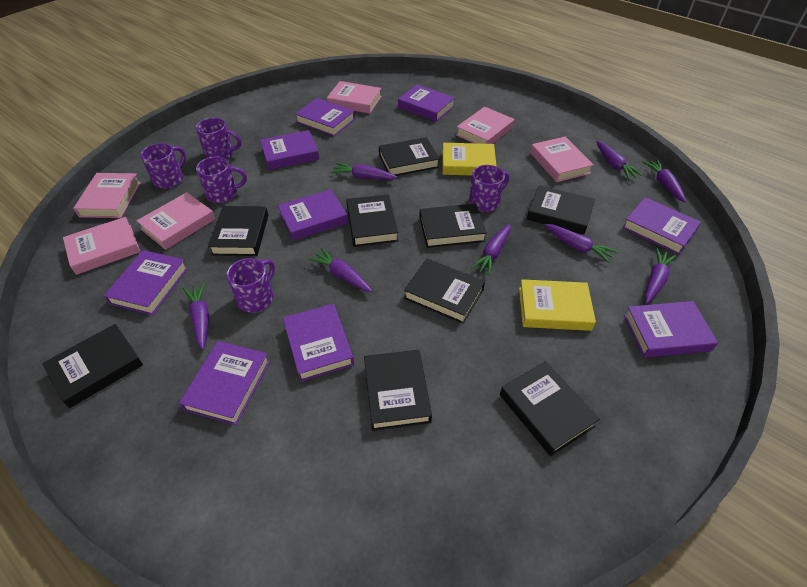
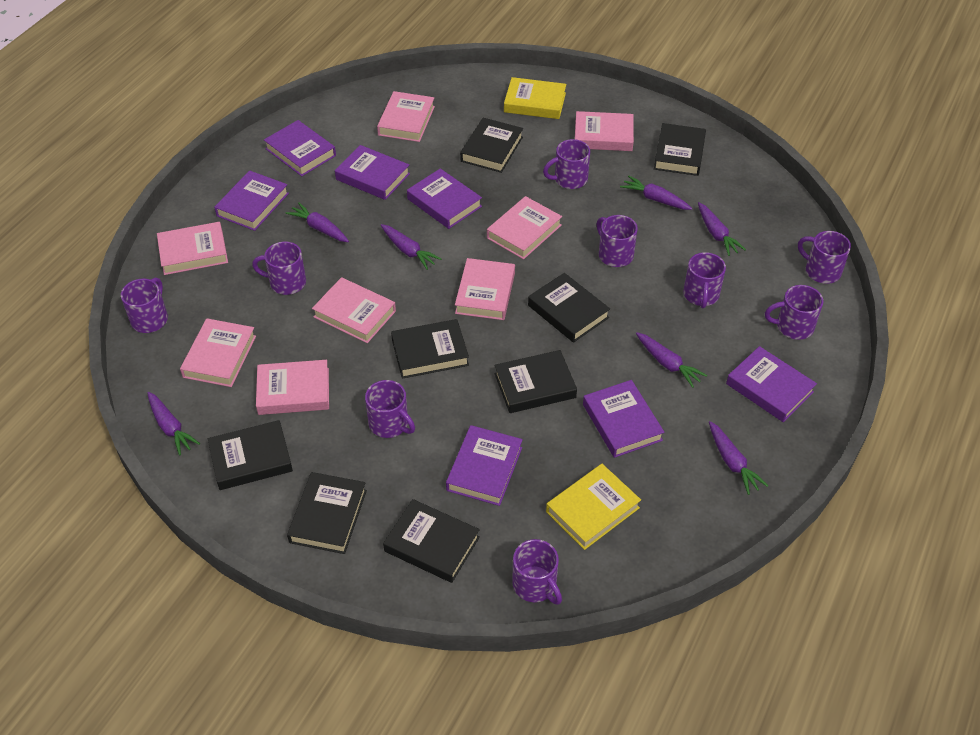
black book: [42,324,143,408] [208,206,268,256] [346,194,398,247] [364,350,432,431] [379,137,440,176] [404,259,485,324] [419,204,487,248] [500,361,600,456] [527,185,595,235] = 9 -> [208,420,293,490] [287,472,367,554] [383,499,480,583] [391,319,469,379] [460,118,523,173] [494,350,577,413] [528,273,610,343] [654,123,706,176] = 8
pink book: [63,217,140,275] [73,173,141,218] [137,192,215,250] [327,81,382,114] [456,107,514,144] [530,137,593,182] = 6 -> [157,222,228,275] [180,318,256,387] [256,360,329,415] [312,277,396,343] [377,91,435,142] [455,258,515,320] [487,196,562,259] [575,111,634,151] = 8
purple book: [104,250,188,315] [179,341,270,425] [260,130,319,170] [278,189,348,241] [283,304,354,382] [295,98,355,136] [398,85,455,122] [622,197,701,254] [624,301,718,358] = 9 -> [214,170,289,231] [264,120,336,176] [335,145,410,200] [407,168,482,229] [446,425,523,506] [583,380,664,458] [726,346,817,422] = 7
purple carrot: [183,283,209,350] [308,248,372,292] [331,163,397,180] [471,224,511,275] [544,224,618,263] [596,141,643,180] [642,159,686,203] [645,248,677,304] = 8 -> [147,392,200,456] [286,202,349,242] [381,224,442,270] [620,176,692,210] [636,332,707,388] [698,202,746,256] [709,421,768,495] = 7
purple mug: [140,143,186,189] [196,118,241,159] [196,157,247,203] [226,258,275,313] [469,165,509,212] = 5 -> [121,278,168,333] [252,242,306,295] [365,380,415,438] [512,539,562,605] [543,139,590,189] [596,215,638,267] [683,252,726,309] [765,285,823,340] [798,231,851,284] = 9

